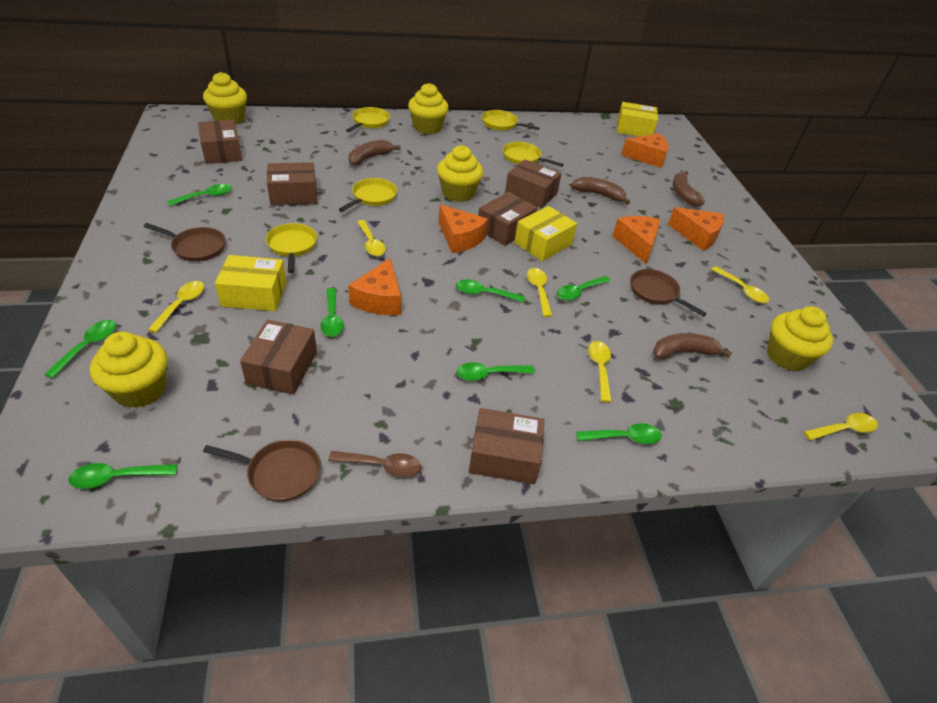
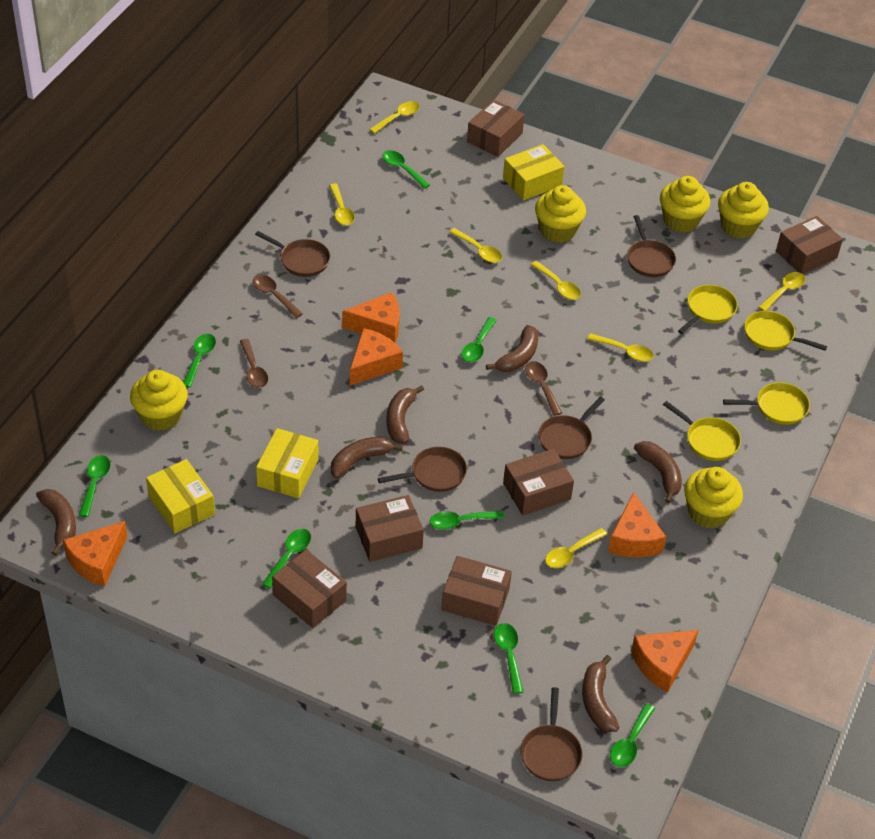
brown banana: [349,140,401,166] [571,177,630,205] [653,333,732,359] [673,171,705,206] = 4 -> [36,489,76,556] [331,437,403,479] [386,385,424,444] [486,325,538,372] [582,655,620,732] [634,441,682,503] = 6
brown pan: [144,223,226,262] [203,439,321,502] [630,269,707,317] = 3 -> [255,231,330,277] [378,447,467,492] [521,687,583,781] [538,397,605,459] [627,215,676,277] = 5
brown spoon: [328,451,421,477] = 1 -> [240,339,268,388] [253,275,303,318] [525,361,562,416] = 3
yellow pan: [266,223,317,273] [339,178,397,212] [346,107,390,132] [482,110,540,131] [503,142,564,167] = 5 -> [663,401,741,461] [678,285,738,334] [723,382,810,425] [744,311,827,351] = 4
yellow spoon: [148,281,204,333] [357,220,386,256] [527,268,553,317] [588,341,612,402] [711,266,769,303] [804,413,878,440] = 6 -> [329,183,355,225] [369,101,420,134] [449,228,502,263] [531,261,581,300] [545,528,608,568] [587,333,654,362] [758,272,805,311] = 7

